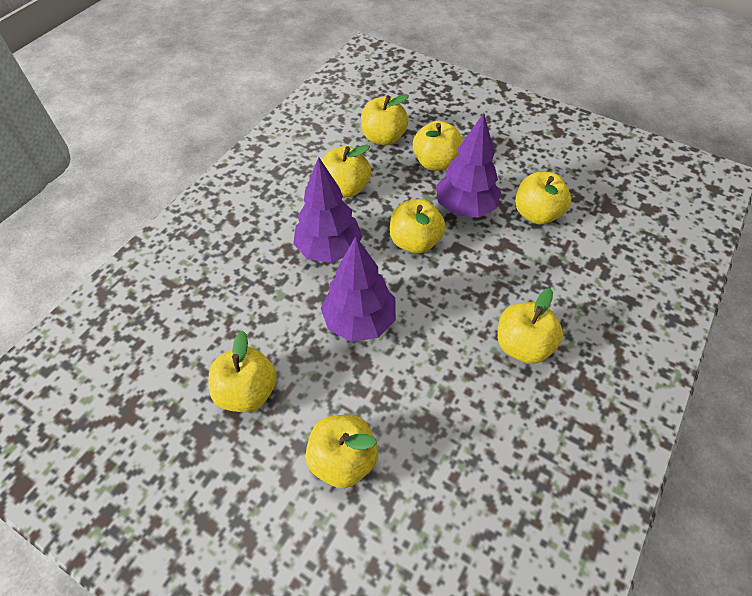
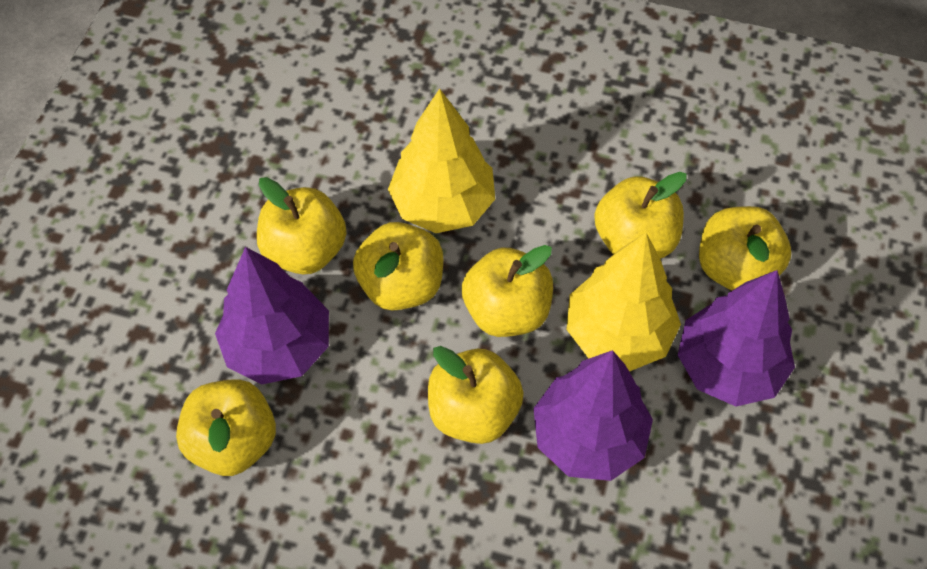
yellow apple: [209,331,277,412] [305,415,378,488] [321,145,371,197] [361,94,409,145] [390,199,445,253] [413,121,463,171] [498,288,563,364] [515,172,571,225] = 8 -> [176,379,276,476] [257,177,346,275] [353,222,443,311] [428,346,524,444] [462,245,553,337] [594,172,687,259] [699,206,791,290] = 7
yellow tree: none = 0 -> [388,89,495,233] [567,233,681,371] = 2

